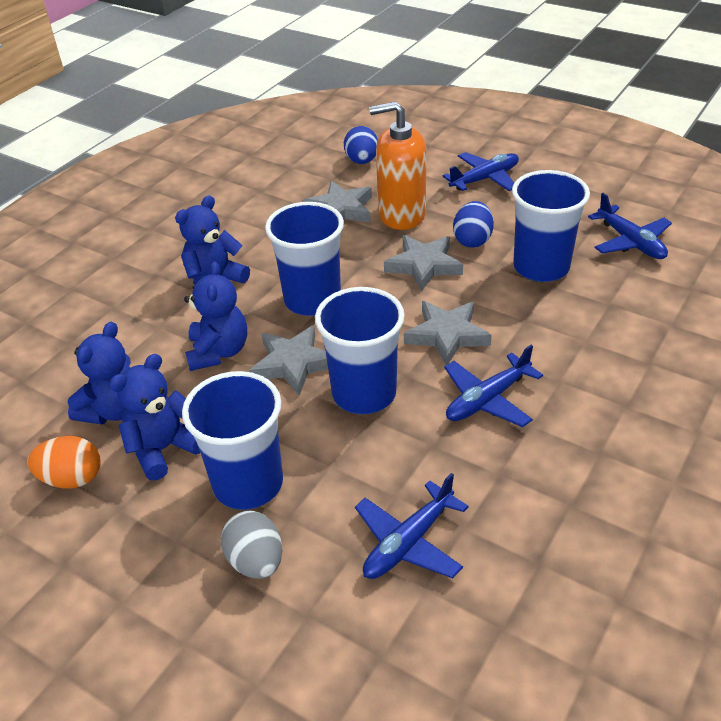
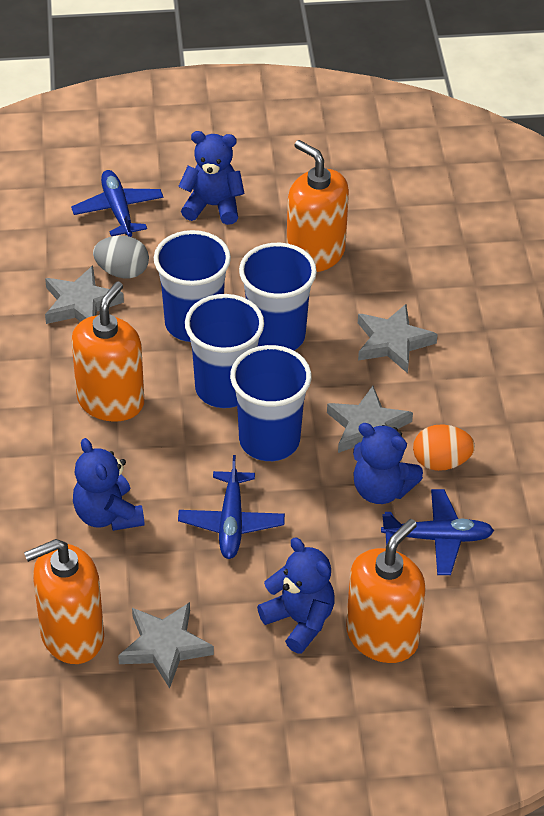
blue egg: [344,126,378,164] [453,201,494,248] = 2 -> none = 0
blue plane: [355,473,469,579] [443,152,519,191] [444,345,543,427] [588,193,672,259] = 4 -> [71,170,163,237] [178,455,285,559] [381,489,494,575] = 3
orange soap dispenser: [369,101,426,230] = 1 -> [24,539,104,664] [72,282,144,422] [287,140,349,272] [346,519,426,663] = 4

